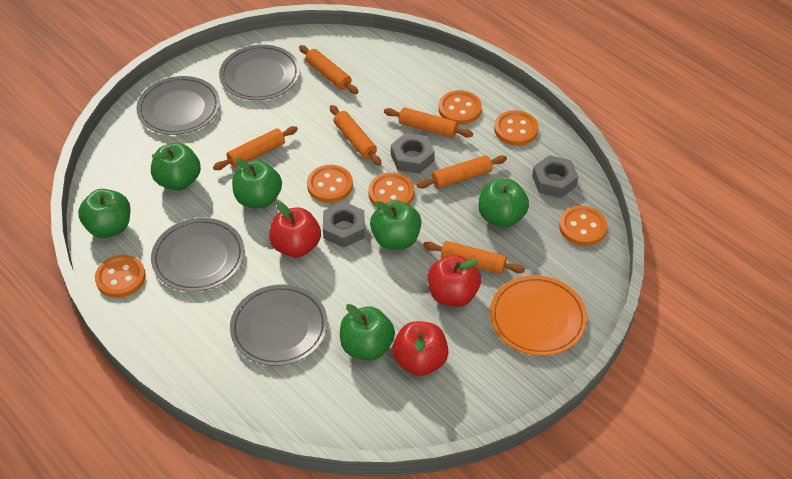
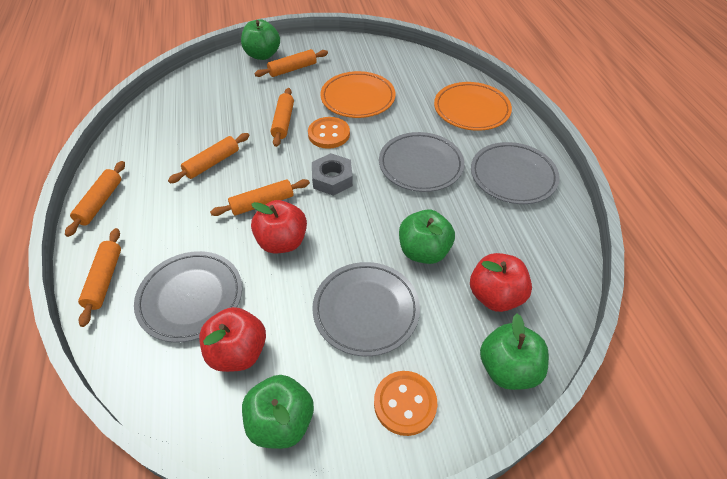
green apple: [78,189,130,238] [151,143,201,191] [232,158,282,209] [340,304,395,361] [370,200,422,250] [479,179,529,228] = 6 -> [241,19,280,60] [242,375,314,449] [399,209,455,264] [480,314,549,390] = 4
grey nut: [323,202,365,248] [391,133,435,174] [532,155,578,198] = 3 -> [312,153,353,196] = 1
orange button: [95,255,146,298] [307,165,353,203] [368,172,414,207] [438,90,482,125] [494,110,538,146] [559,206,607,246] = 6 -> [308,117,350,149] [374,371,437,436] = 2
orange plate: [490,275,587,356] = 1 -> [320,71,396,118] [434,82,512,131] = 2

